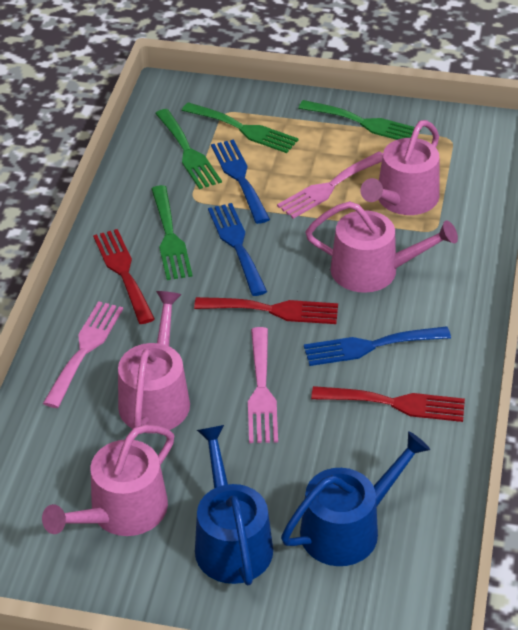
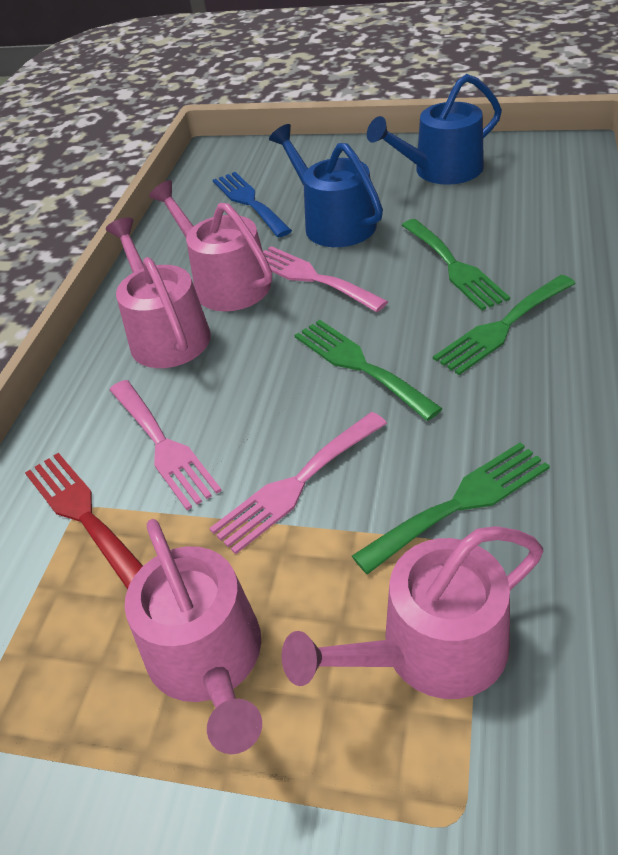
blue fork: [208,203,267,296] [211,140,270,224] [304,326,451,366] = 3 -> [213,172,292,237] = 1
red fork: [93,229,155,324] [194,297,338,324] [311,386,465,422] = 3 -> [25,453,143,589] = 1

